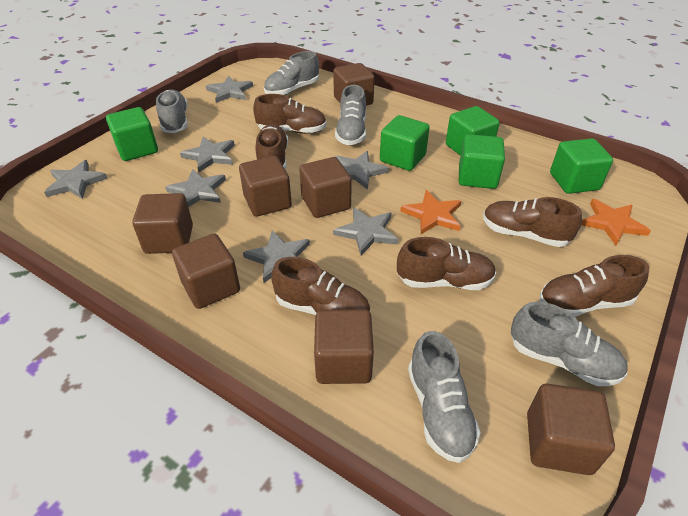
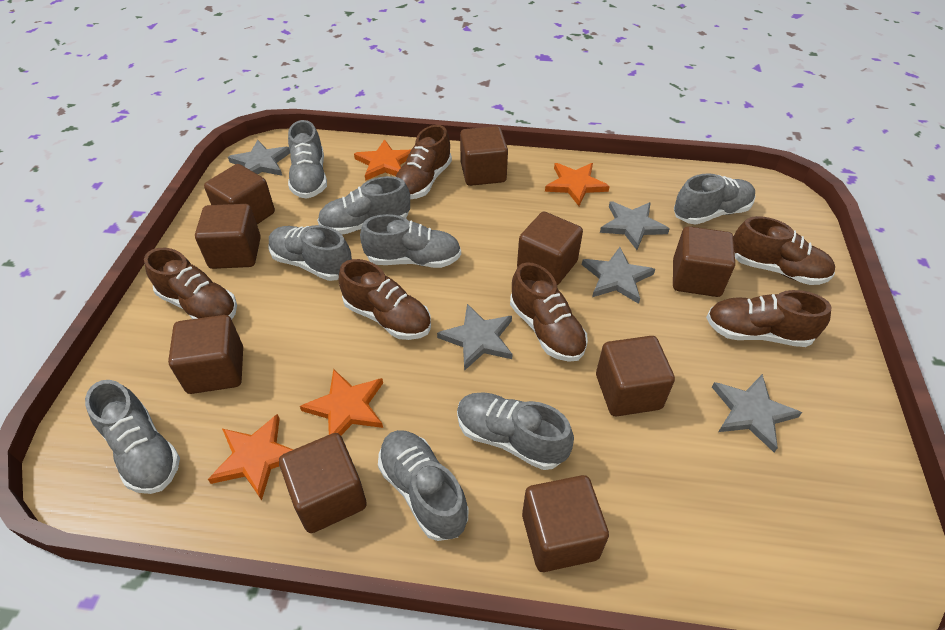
brown cube: [132,193,193,254] [172,234,240,309] [239,156,292,217] [299,157,352,218] [314,309,374,384] [333,63,375,105] [527,384,615,475] = 7 -> [168,315,243,394] [195,204,261,269] [204,164,275,224] [279,433,367,533] [460,126,508,186] [517,212,583,285] [522,475,609,572] [596,336,675,417] [673,226,735,297] = 9
green cube: [106,107,158,161] [380,115,430,171] [446,106,500,156] [459,134,505,189] [550,138,613,194] = 5 -> none = 0
grey shoe: [156,90,188,133] [264,51,319,95] [335,85,366,145] [408,331,481,463] [511,302,628,386] = 5 -> [85,380,180,494] [268,225,352,281] [288,120,327,199] [317,176,410,234] [360,214,461,268] [378,430,469,541] [457,392,574,470] [674,173,755,225] = 8
grey star: [44,160,108,199] [165,169,226,207] [180,137,235,172] [206,76,253,103] [243,230,310,283] [333,207,398,255] [335,151,389,190] = 7 -> [228,140,290,176] [437,304,513,371] [582,247,655,304] [600,201,669,250] [712,374,802,452] = 5
orange star: [401,190,461,234] [581,199,651,245] = 2 -> [208,414,293,500] [300,369,383,436] [354,139,411,181] [545,163,610,206] = 4

